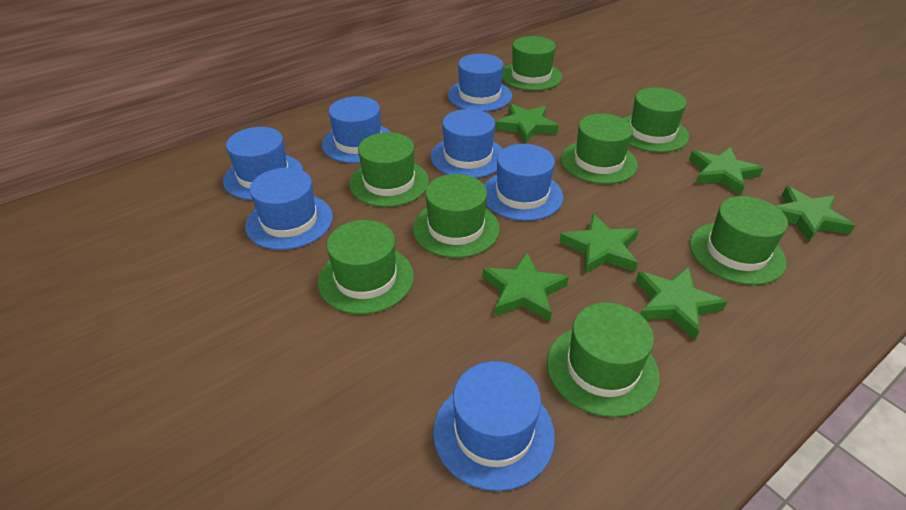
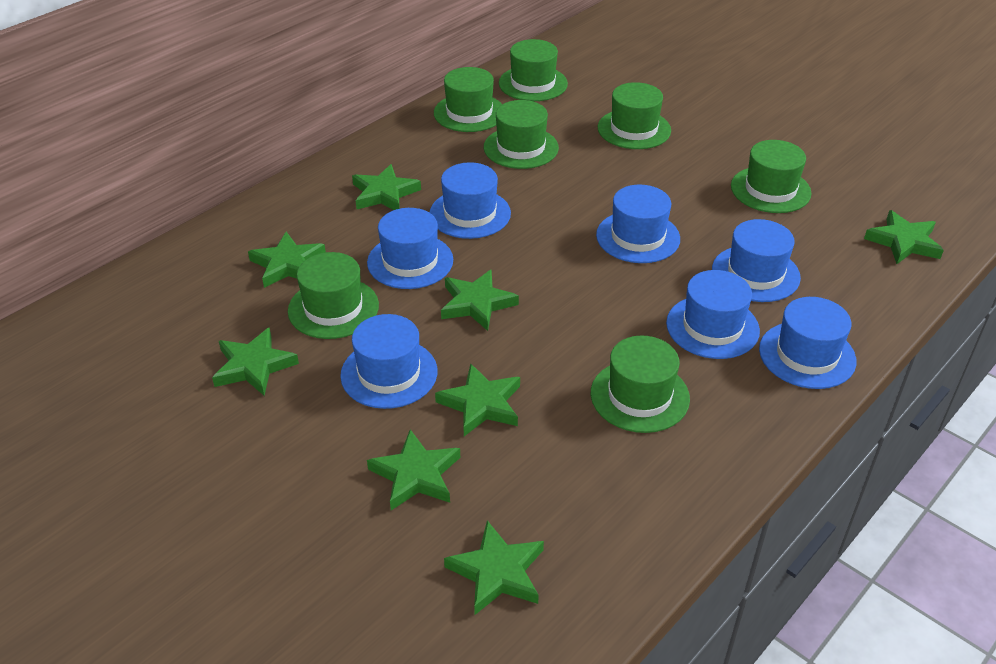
green hat: [318,220,414,314] [349,132,429,207] [413,174,500,258] [502,36,562,91] [547,302,660,417] [561,114,638,184] [623,87,689,153] [690,196,788,285] = 8 -> [288,252,379,339] [434,67,502,132] [484,100,559,169] [499,39,568,101] [591,336,690,433] [597,82,671,149] [731,140,812,213] = 7
green star: [483,252,569,322] [495,104,559,144] [559,214,639,274] [636,267,728,340] [689,147,763,195] [776,186,855,243] = 6 -> [212,327,299,396] [248,232,326,288] [352,164,421,210] [367,429,460,510] [435,363,520,436] [441,269,519,331] [444,520,544,615] [864,210,944,264] = 8

